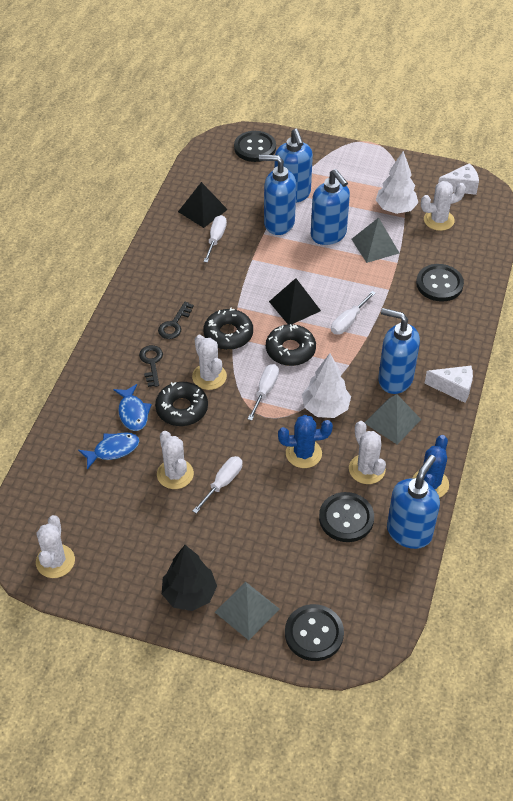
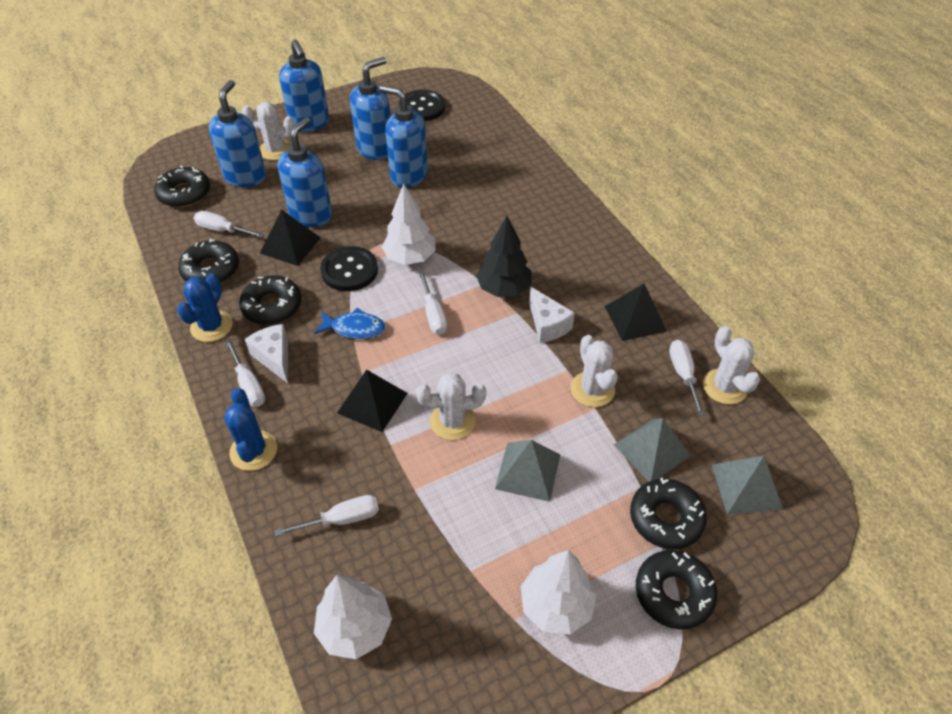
black button: [234,131,276,162] [285,604,344,661] [319,492,374,542] [416,264,464,302] = 4 -> [320,246,378,291] [399,90,445,121] = 2
black donut: [155,382,208,426] [204,307,253,350] [266,324,316,366] = 3 -> [154,165,210,207] [178,238,239,283] [239,275,302,325] [630,478,707,549] [636,550,717,630] = 5
black key: [139,345,163,387] [158,302,194,339] = 2 -> none = 0
black pyramid: [178,182,228,228] [269,278,321,324] = 2 -> [260,209,321,266] [337,369,408,432] [605,284,667,341] = 3
blue fish: [78,432,140,469] [113,384,152,431] = 2 -> [314,308,386,339] = 1
white cactus: [36,515,75,578] [157,431,194,489] [192,335,227,390] [349,421,386,484] [421,181,466,231] = 5 -> [242,102,294,160] [416,373,486,440] [571,335,618,407] [703,326,760,404] = 4
white screwdriver: [193,456,242,514] [203,215,227,263] [248,364,279,421] [331,291,376,334] = 4 -> [194,211,264,238] [225,339,265,407] [274,495,379,536] [419,271,447,335] [669,340,705,416] = 5
white tree: [302,353,351,418] [376,151,418,214] = 2 -> [314,575,392,659] [382,183,436,265] [521,550,597,635] = 3

